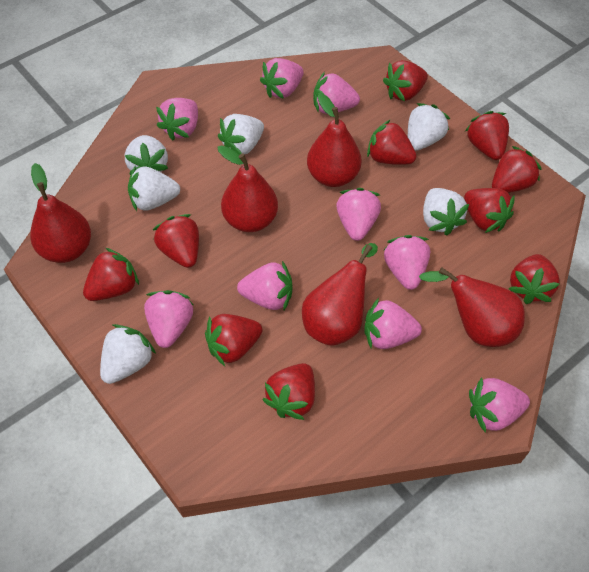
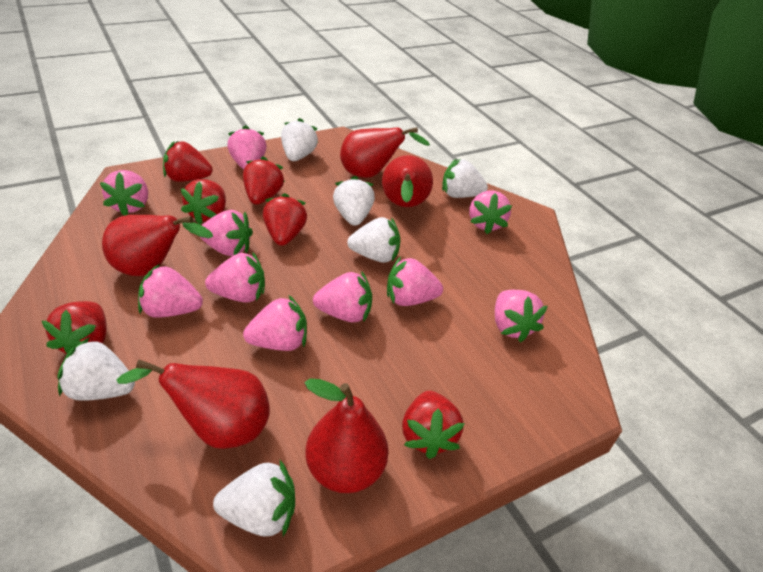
pink strawberry: [144,290,193,348] [156,98,198,141] [237,261,292,310] [260,58,304,99] [313,72,360,114] [336,188,381,241] [364,298,422,349] [383,235,430,290] [469,377,530,433] = 9 -> [100,170,148,216] [138,264,203,318] [199,210,253,256] [205,251,265,302] [227,125,267,169] [243,295,307,351] [313,272,372,323] [387,256,443,306] [469,190,512,234] [495,290,548,343] = 10
red strawberry: [83,248,139,301] [153,214,199,268] [205,314,262,366] [262,363,315,420] [367,119,416,165] [383,60,428,102] [464,188,515,233] [465,111,509,160] [492,146,542,193] [509,254,560,304] = 10 -> [42,301,107,354] [163,141,213,182] [181,179,226,225] [243,156,285,205] [263,193,307,246] [402,391,465,459] = 6

